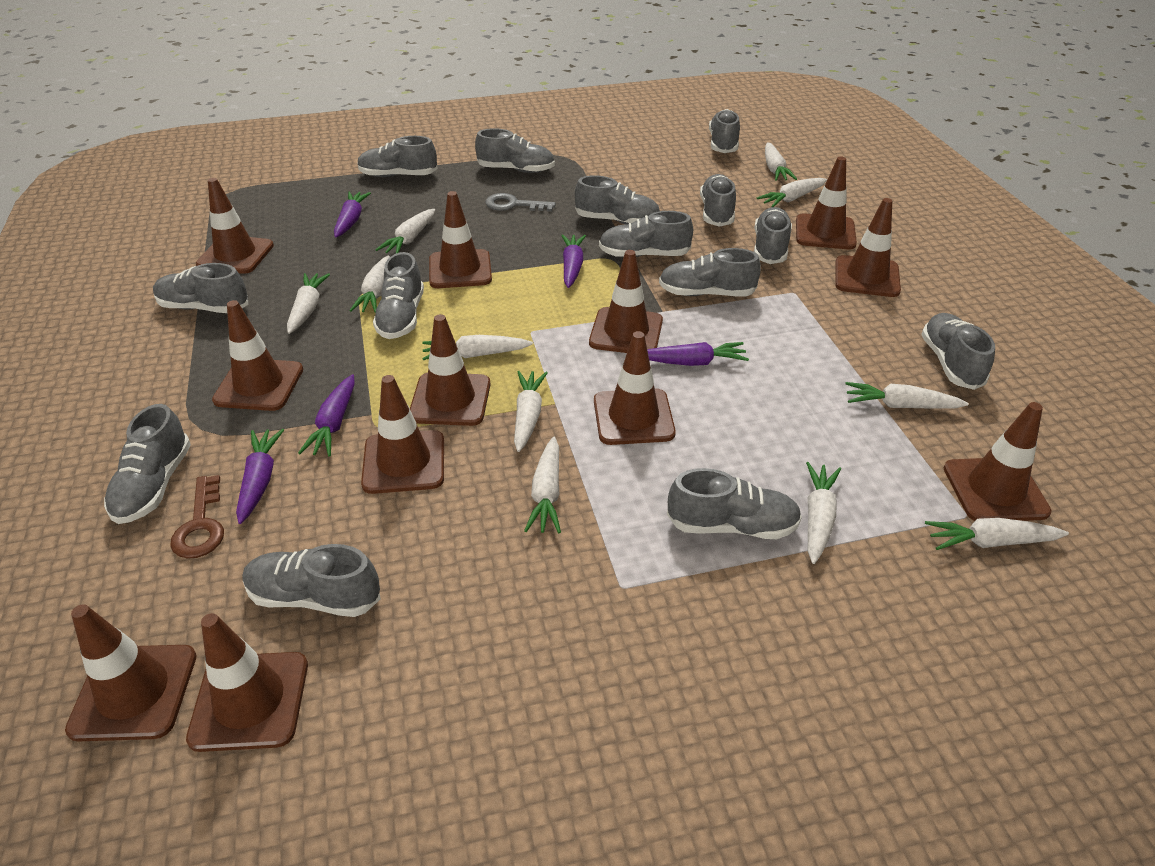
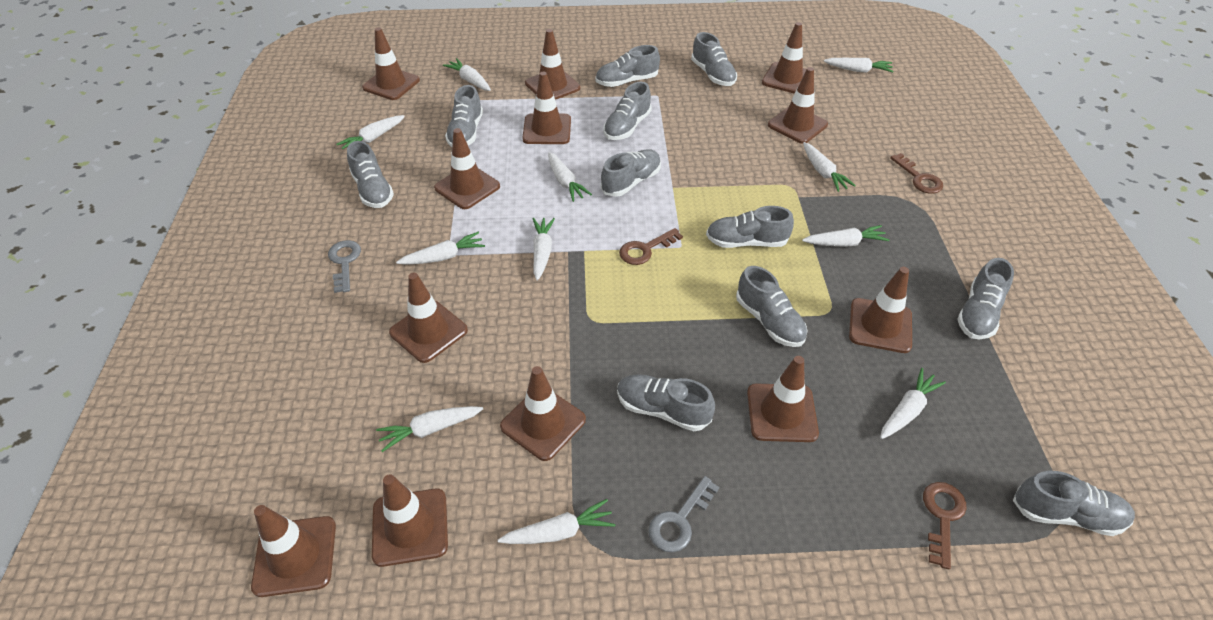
brown key: [170,475,224,559] = 1 -> [619,228,683,265] [890,153,943,194] [923,482,967,569] = 3
grey key: [486,193,556,212] = 1 -> [328,240,361,293] [649,476,720,552] = 2
grey shoe: [104,404,191,524] [153,263,248,313] [242,544,381,617] [357,136,438,177] [373,252,424,339] [475,128,555,173] [575,175,660,224] [599,211,693,257] [659,248,761,296] [667,468,802,539] [700,174,736,227] [709,109,740,153] [754,207,792,264] [921,313,995,390] = 14 -> [347,141,394,208] [445,85,483,147] [595,45,660,87] [601,149,661,197] [603,82,652,140] [617,374,715,431] [691,32,737,86] [706,206,794,248] [736,266,807,347] [957,258,1014,339] [1013,471,1135,536] = 11
purple carrot: [236,429,284,524] [298,374,355,456] [334,191,371,238] [561,234,586,288] [647,342,749,366] = 5 -> none = 0

